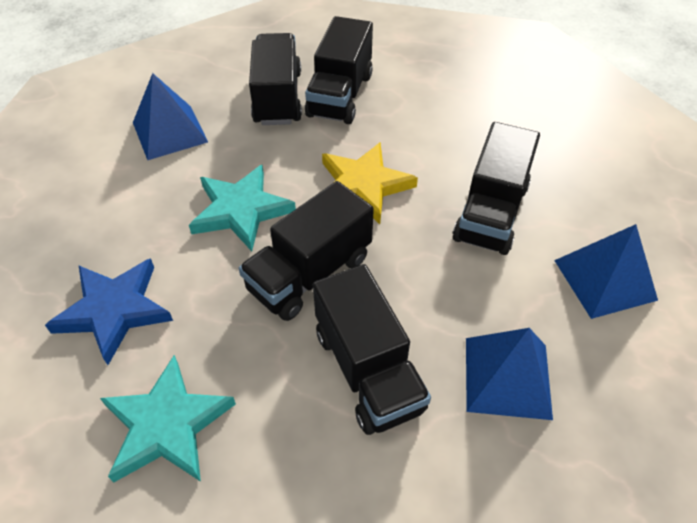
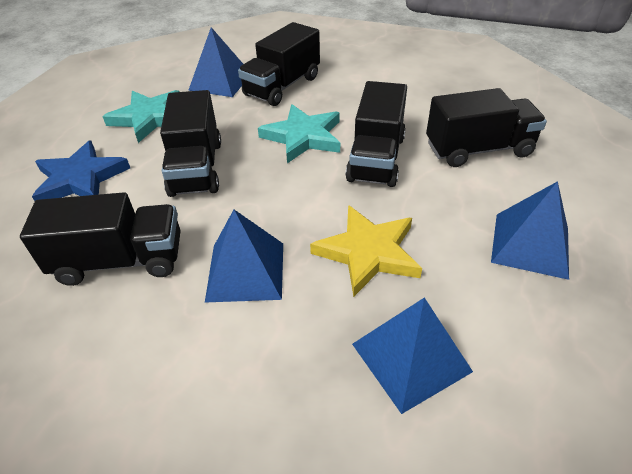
blue pyramid: [133,73,208,160] [466,328,553,420] [554,224,658,319] = 3 -> [188,27,243,97] [205,210,283,303] [352,298,473,414] [491,181,569,280] = 4

